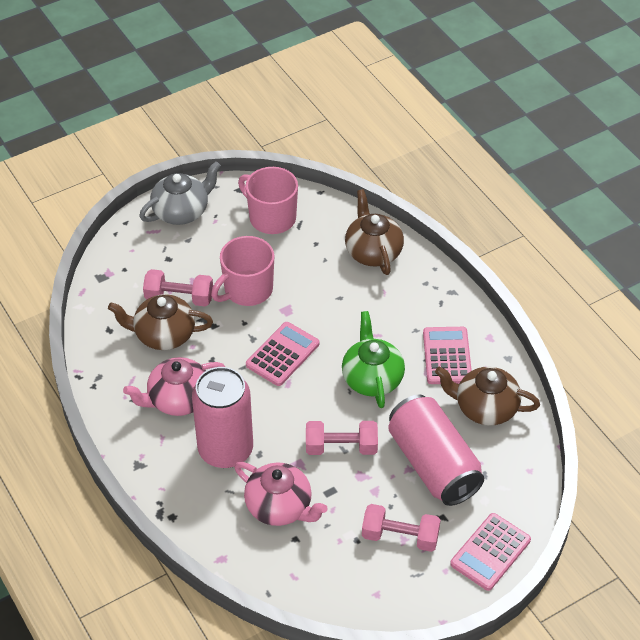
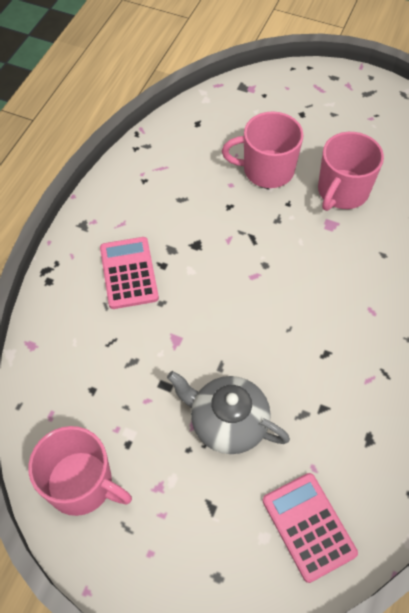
brown teapot: [108,294,213,350] [345,189,404,275] [435,367,540,426] = 3 -> none = 0
green teapot: [342,311,405,408] = 1 -> none = 0
pink calculator: [246,322,319,386] [423,327,472,384] [450,513,531,591] = 3 -> [100,237,159,309] [263,473,358,583] = 2
pink can: [192,367,253,468] [388,395,484,506] = 2 -> none = 0
pink dumbbell: [143,269,213,307] [306,421,378,455] [362,504,441,552] = 3 -> none = 0
pink mug: [211,236,275,306] [238,167,298,234] = 2 -> [28,426,132,516] [222,112,304,188] [318,132,384,211] = 3
pink teapot: [123,357,225,416] [234,462,328,526] = 2 -> none = 0

